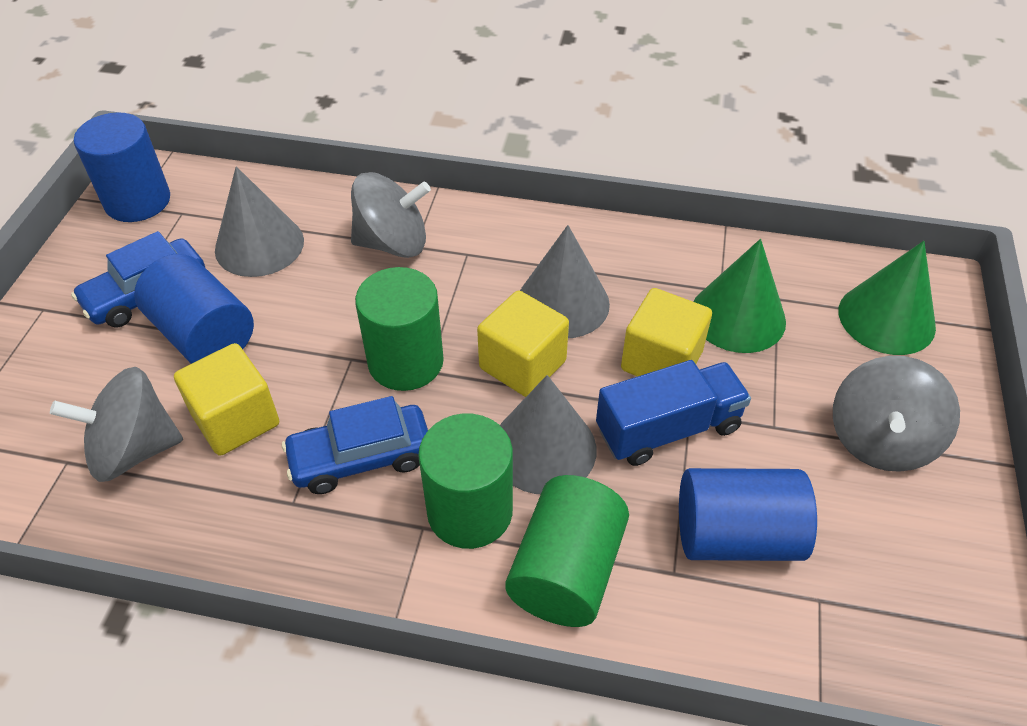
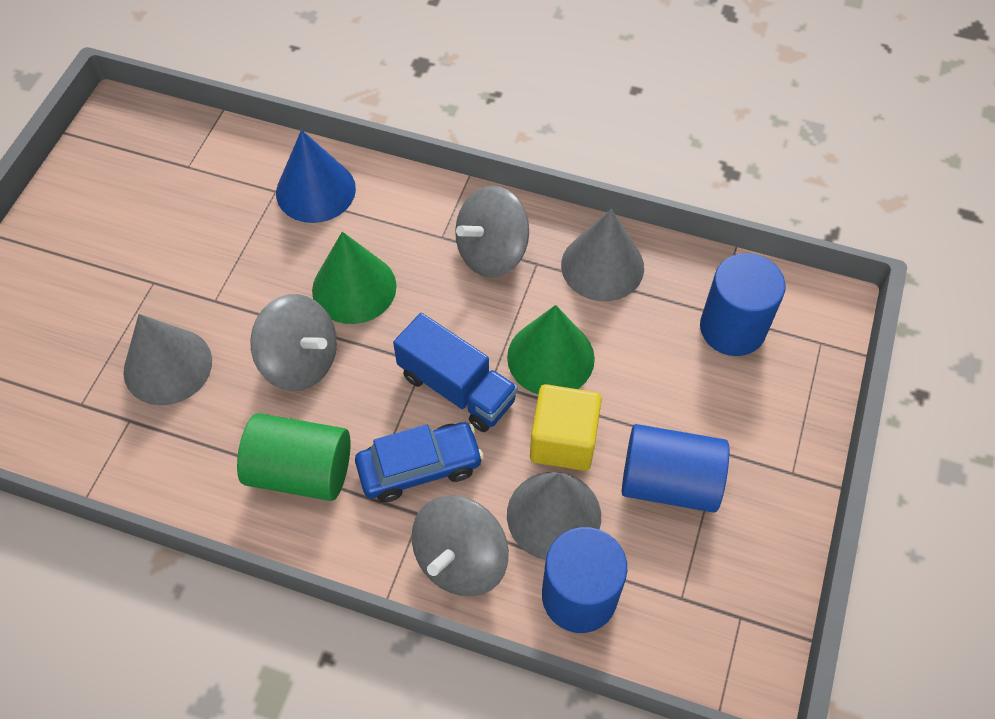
blue car: [71,231,205,327] [282,396,428,494] = 2 -> [355,422,484,503] = 1
blue cone: none = 0 -> [276,130,356,223] = 1
green cylinder: [355,267,444,391] [418,414,513,549] [505,475,629,627] = 3 -> [237,413,350,501] = 1
yellow cube: [174,343,279,456] [477,291,569,397] [621,288,712,377] = 3 -> [530,384,602,471] = 1

